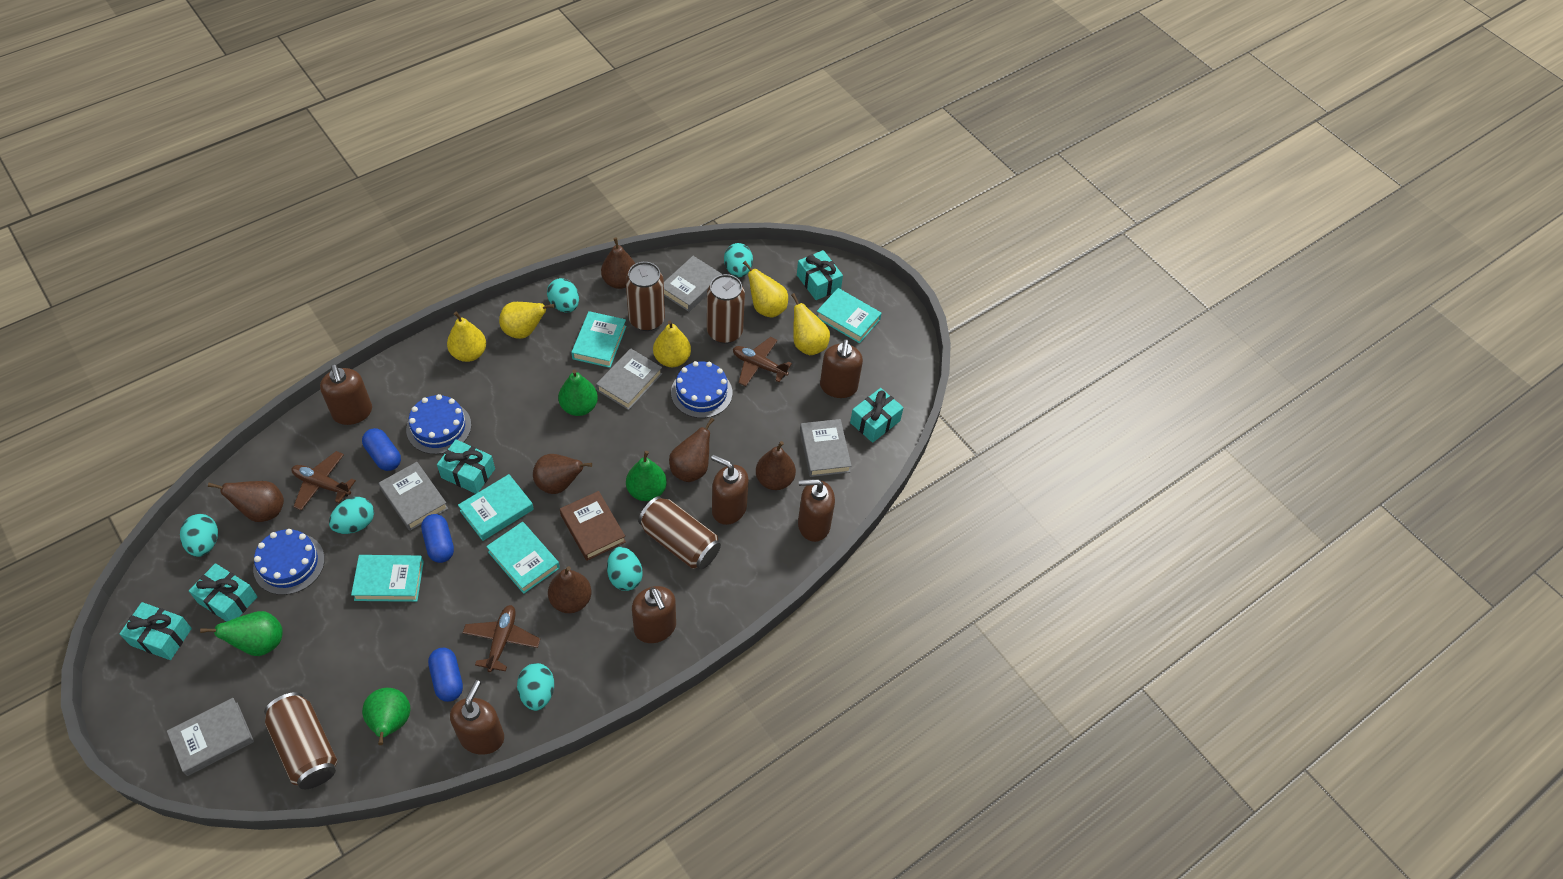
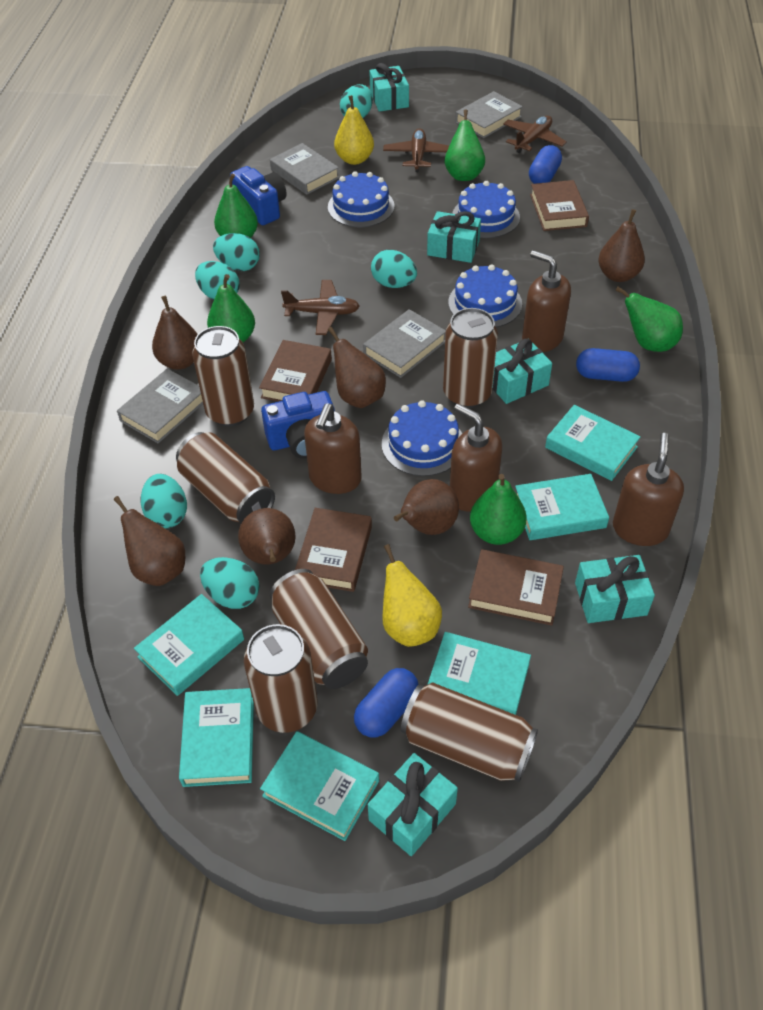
blue cake: [253,529,325,595] [406,394,471,454] [671,361,732,418] = 3 -> [328,171,395,227] [382,400,462,476] [448,265,522,327] [452,181,520,238] = 4
blue camera: none = 0 -> [230,166,287,225] [261,391,335,459] = 2
brown book: [560,491,626,561] = 1 -> [259,340,332,402] [295,508,372,592] [468,549,564,626] [530,180,589,231] = 4
brown can: [264,692,337,789] [626,262,665,331] [638,496,721,569] [707,274,745,344] = 4 -> [176,432,275,524] [192,326,254,427] [244,624,317,733] [270,569,368,689] [401,682,538,782] [443,308,498,408] = 6
brown soap dispenser: [320,364,372,425] [450,680,504,755] [632,586,676,643] [711,455,749,525] [798,479,835,542] [820,339,863,398] = 6 -> [304,403,362,494] [450,404,502,512] [522,250,571,352] [613,433,684,546] = 4
green pear: [200,611,283,656] [362,688,411,745] [558,369,598,416] [626,451,667,501] = 4 -> [207,274,255,342] [214,174,258,238] [444,109,485,181] [470,474,527,545] [615,287,683,352] = 5
grey book: [167,698,254,776] [379,462,448,531] [596,348,662,410] [664,256,722,312] [800,419,852,477] = 5 -> [117,369,203,443] [270,143,339,195] [363,309,446,378] [455,91,523,138] = 4
turquoise book: [351,555,424,602] [458,474,534,541] [486,522,560,594] [571,311,627,368] [817,288,882,343] = 5 -> [134,594,244,696] [179,688,254,787] [260,731,379,841] [427,632,531,715] [515,474,609,540] [545,405,641,481] = 6
yellow pear: [447,312,486,362] [499,302,554,339] [653,320,691,367] [743,261,788,318] [791,293,830,355] = 5 -> [334,95,374,165] [382,544,442,647] = 2

